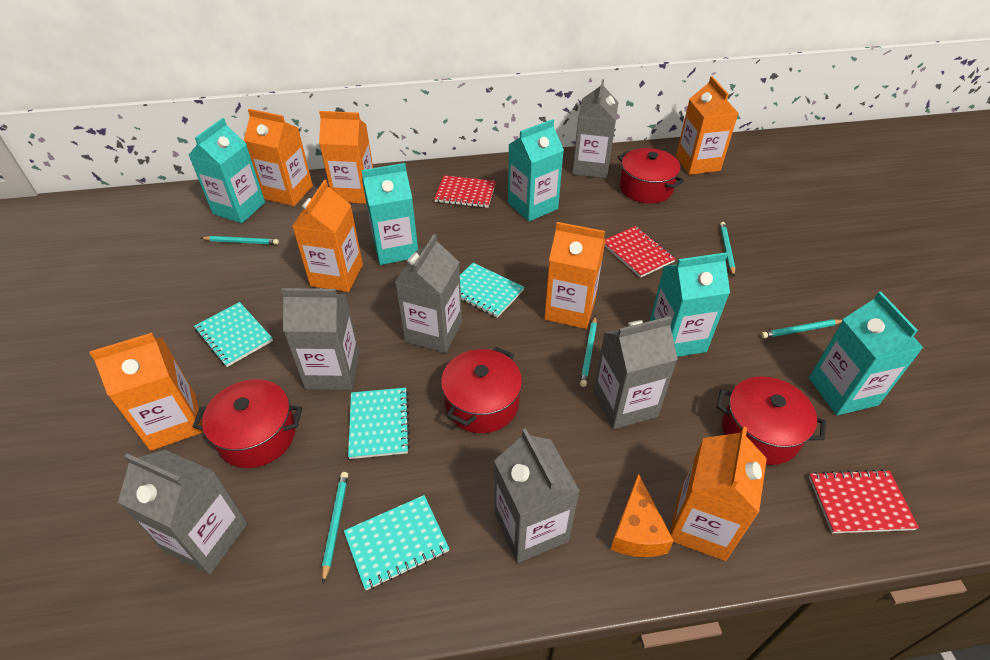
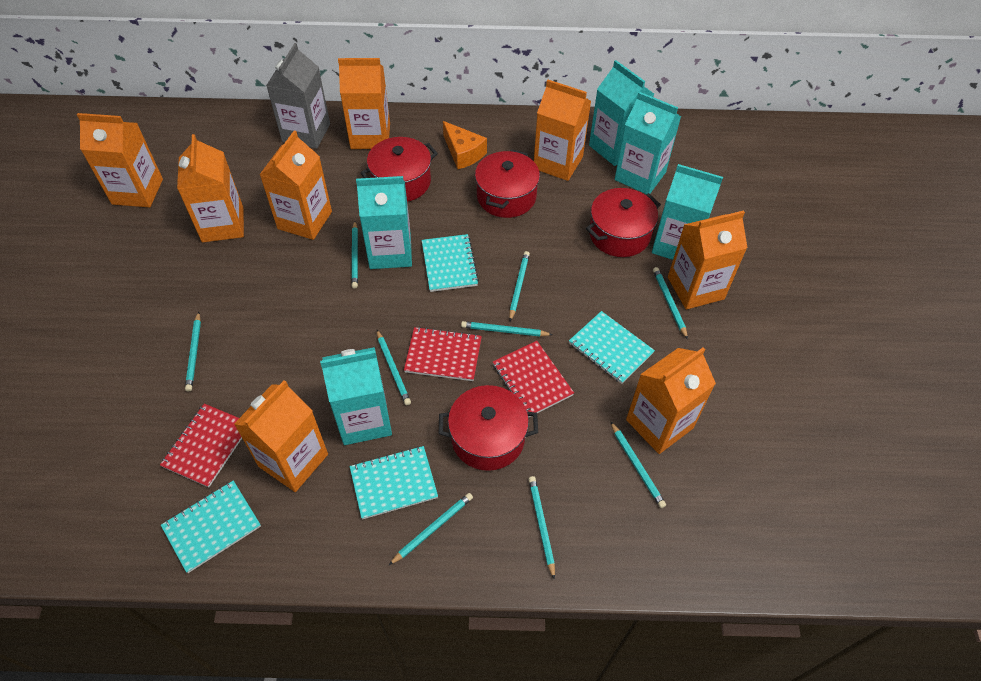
grey carton: [118,450,248,574] [281,288,360,390] [395,234,462,353] [494,428,580,563] [572,79,619,178] [593,316,678,429] = 6 -> [266,43,330,149] = 1
orange carton: [90,333,203,451] [244,109,313,206] [292,180,363,292] [319,111,373,204] [544,222,605,329] [670,427,767,561] [676,76,738,175] = 7 -> [77,113,163,207] [177,134,244,242] [234,380,328,492] [259,130,332,240] [338,58,390,149] [534,80,591,181] [626,347,716,454] [668,210,747,310] = 8
turquoise pencil: [201,236,279,245] [322,472,348,583] [580,315,597,387] [720,222,735,276] [761,319,843,338] = 5 -> [185,312,201,391] [351,221,358,288] [377,330,411,405] [389,493,473,565] [461,321,553,337] [509,251,530,321] [528,476,555,580] [610,421,666,508] [653,267,688,339] = 9

